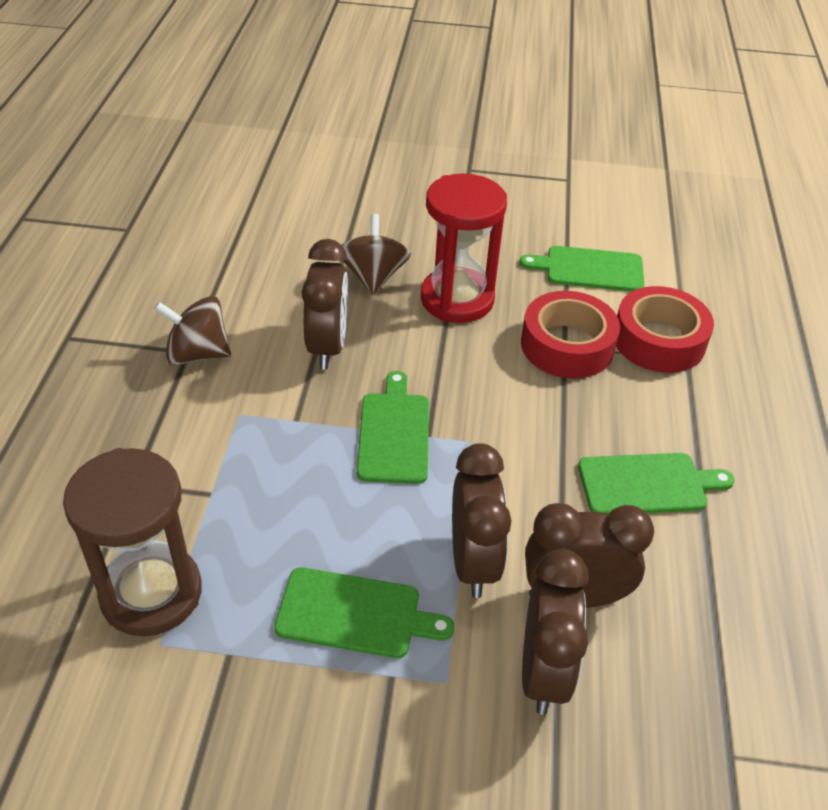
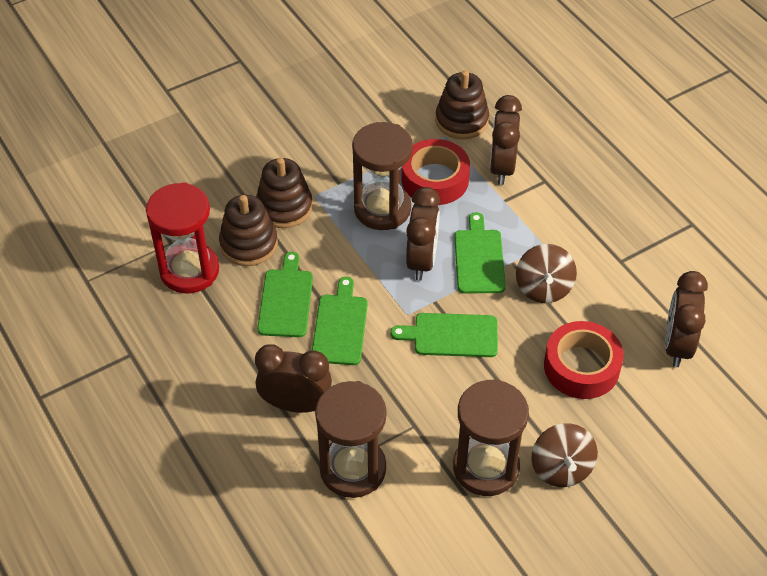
brown hourglass: [63,448,202,636] = 1 -> [315,381,387,498] [352,122,413,230] [453,379,529,496] = 3
brown stacking toy: none = 0 -> [219,195,278,266] [256,158,313,228] [435,70,489,139] = 3

